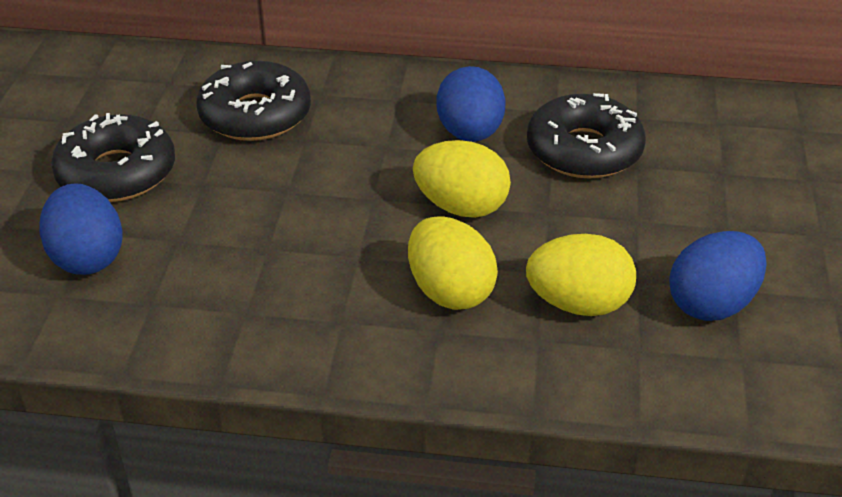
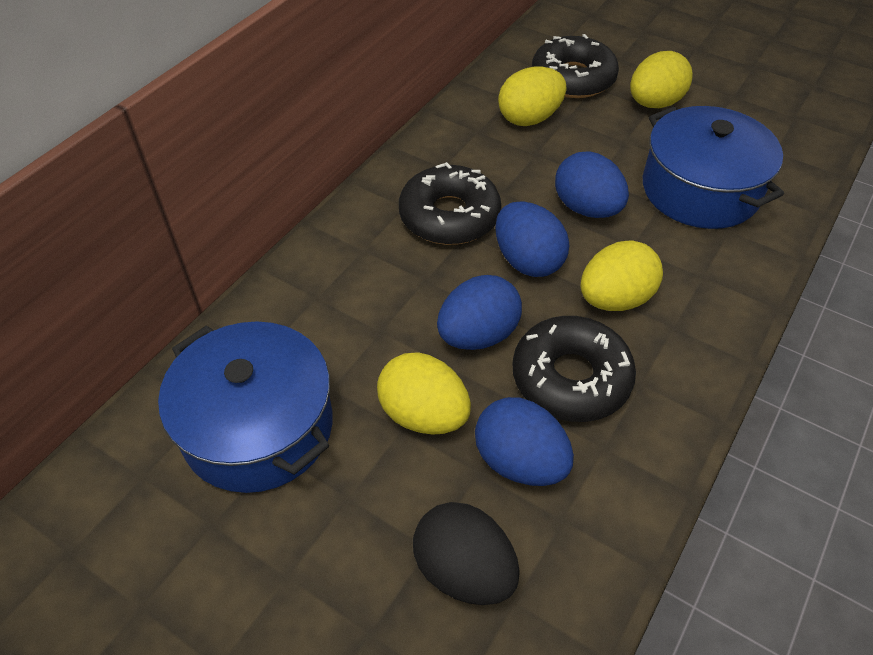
black egg: none = 0 -> [413,502,520,605] = 1
blue egg: [39,183,122,275] [436,66,506,142] [669,231,767,321] = 3 -> [437,275,522,350] [475,397,574,486] [495,201,569,277] [555,152,629,218] = 4
blue pot: none = 0 -> [158,321,333,493] [643,106,784,229] = 2
yellow egg: [408,216,498,310] [413,140,511,218] [526,234,636,316] = 3 -> [377,352,471,435] [498,67,567,126] [581,240,663,311] [630,51,693,108] = 4

